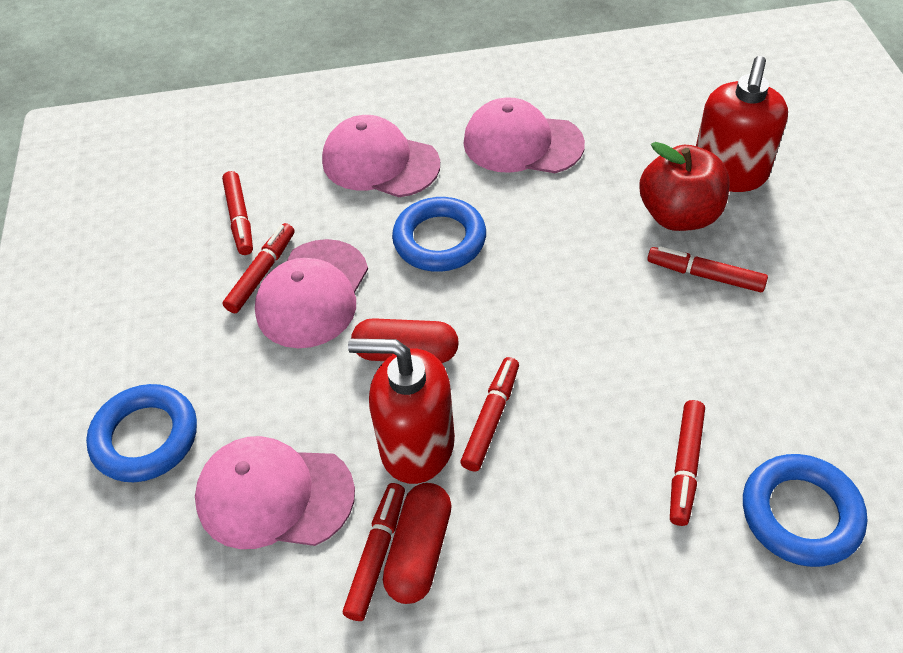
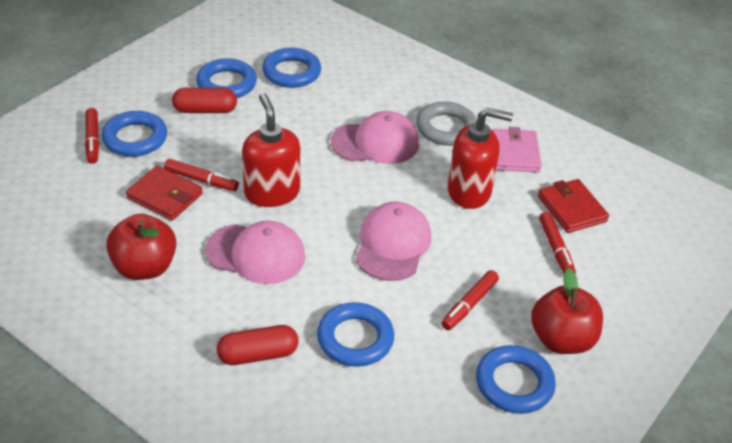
blue ring: [86,384,197,482] [392,197,486,272] [743,454,867,567] = 3 -> [102,111,167,157] [196,58,257,98] [262,48,321,88] [317,302,394,367] [476,345,556,414] = 5
grey ring: none = 0 -> [416,102,477,146] = 1
pink cap: [195,436,355,549] [255,239,368,348] [322,115,440,197] [463,97,585,173] = 4 -> [205,221,305,284] [331,111,419,164] [355,202,431,281] = 3
pink wallet: none = 0 -> [492,127,542,172] = 1
red apple: [639,142,730,231] = 1 -> [106,214,176,280] [531,268,603,354] = 2
red marker: [222,171,253,255] [223,223,294,313] [343,483,405,621] [460,357,519,471] [647,246,768,292] [670,400,705,526] = 6 -> [85,108,99,164] [164,159,239,191] [441,270,499,330] [539,212,576,274] = 4
red wallet: none = 0 -> [126,165,203,221] [538,179,609,233] = 2

